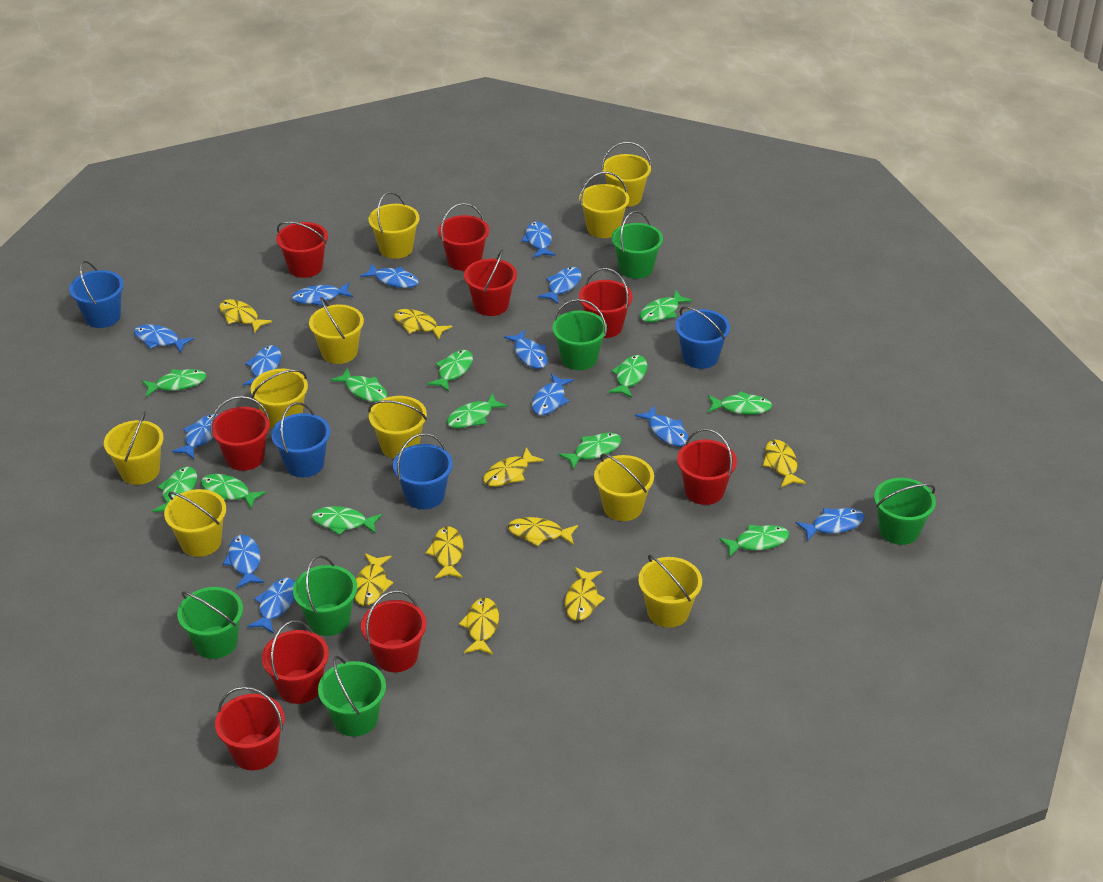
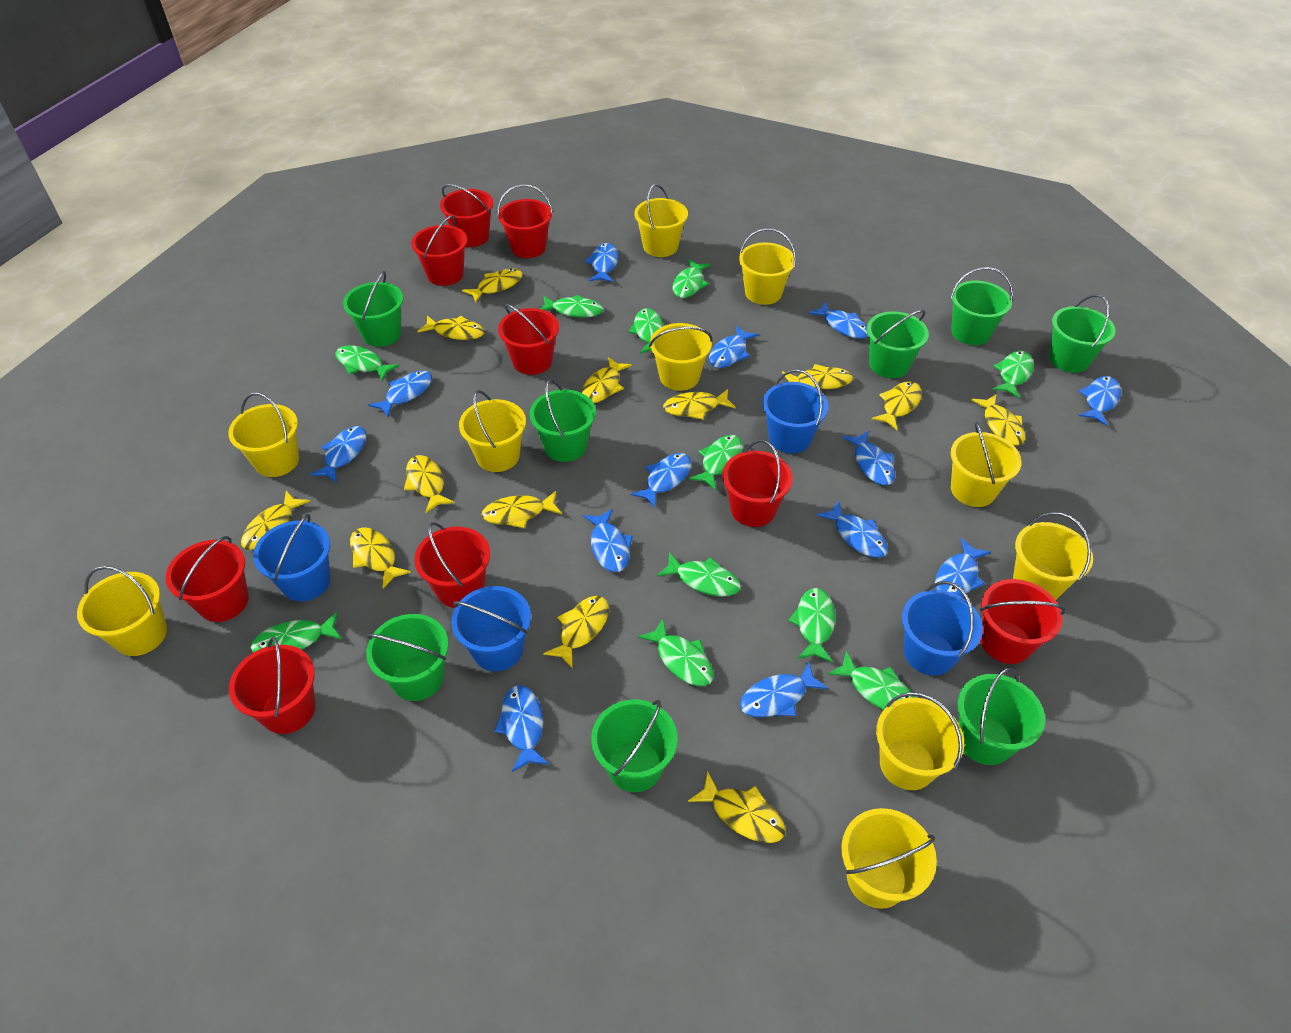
green bucket: [177,587,243,659] [293,555,357,636] [318,656,386,737] [552,299,607,370] [612,211,663,279] [874,478,936,545] = 6 -> [343,271,403,347] [366,614,448,701] [529,379,596,462] [591,699,678,792] [867,310,929,378] [950,267,1013,345] [958,667,1045,765] [1049,295,1116,373] = 8
green fish: [142,369,207,397] [152,467,197,512] [201,474,266,509] [312,506,382,535] [330,368,387,402] [427,350,473,392] [447,393,508,428] [558,433,621,469] [608,355,647,398] [640,290,693,322] [708,391,773,415] [719,525,789,558] = 12 -> [251,612,342,652] [336,346,399,381] [540,294,603,318] [628,308,663,354] [638,619,714,686] [657,552,741,597] [672,259,711,298] [689,435,743,490] [788,588,835,662] [828,650,915,710] [992,350,1034,399] = 11
yellow fish: [219,299,272,333] [354,553,394,606] [394,309,452,339] [426,526,464,579] [459,598,499,655] [483,447,544,487] [508,517,578,547] [565,567,605,621] [763,440,806,487] = 9 -> [241,491,310,550] [350,527,411,588] [404,455,455,513] [417,315,485,340] [462,269,523,303] [481,491,562,528] [543,596,609,669] [582,357,632,403] [663,389,736,420] [688,771,786,843] [782,364,853,389] [871,381,922,430] [971,394,1025,445] = 13

